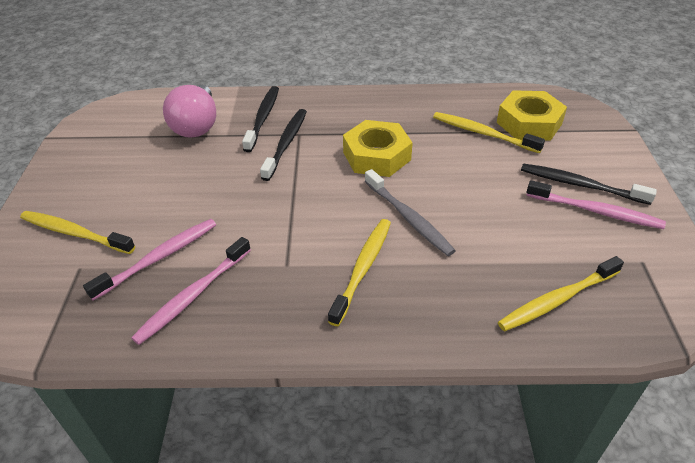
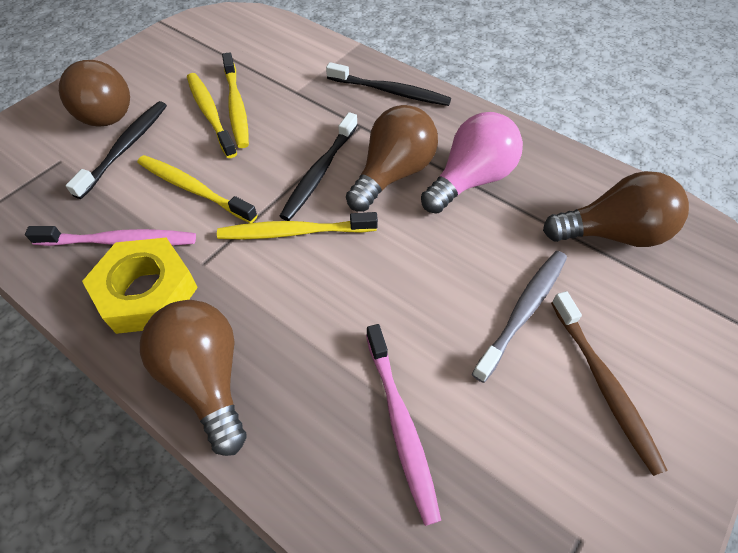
brown light bulb: none = 0 -> [59,60,130,127] [140,300,247,456] [346,105,438,212] [543,171,689,247] = 4
brown toothbrush: none = 0 -> [551,291,668,476] = 1
pink toothbrush: [83,219,216,301] [131,237,251,345] [526,180,666,229] = 3 -> [25,226,196,246] [366,324,441,526] = 2
yellow nut: [343,120,413,177] [497,90,567,141] = 2 -> [82,238,198,334] = 1

